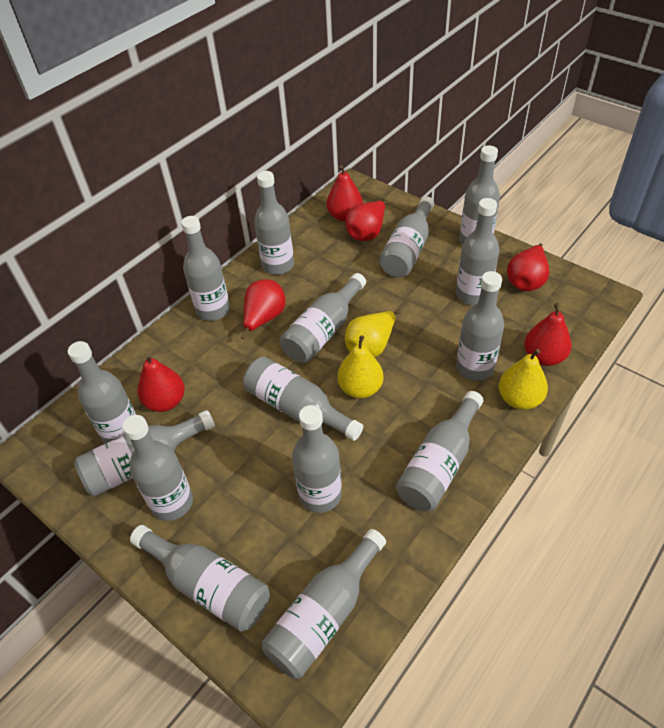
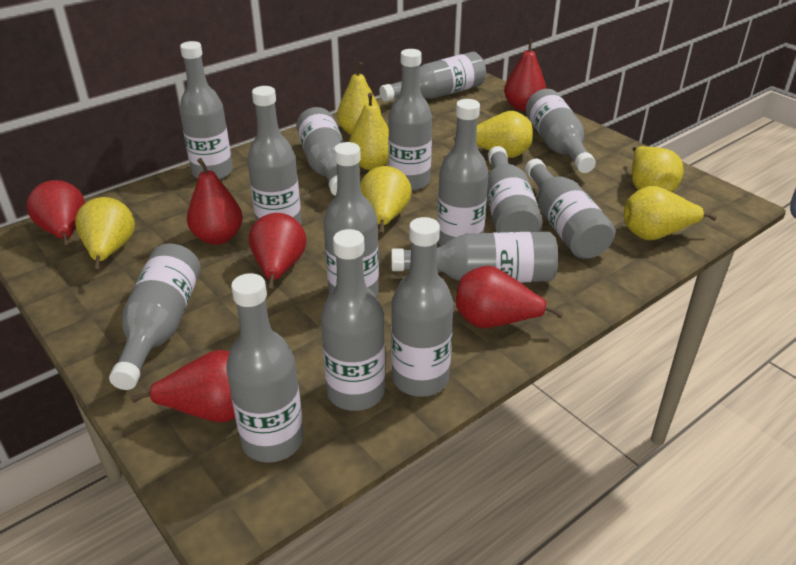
yellow pear: [338,335,383,399] [345,310,401,357] [499,349,548,410] = 3 -> [75,197,135,271] [337,62,381,135] [349,93,389,170] [360,166,412,234] [453,111,533,158] [624,186,717,240] [632,146,684,192] = 7

